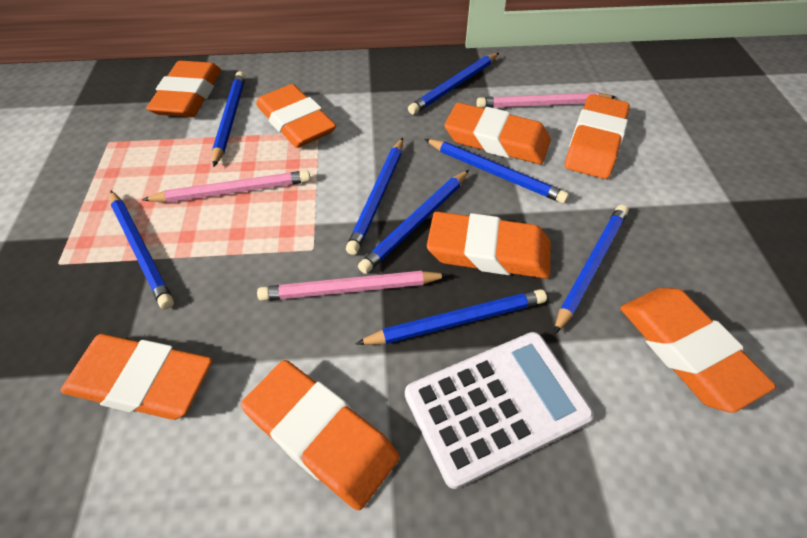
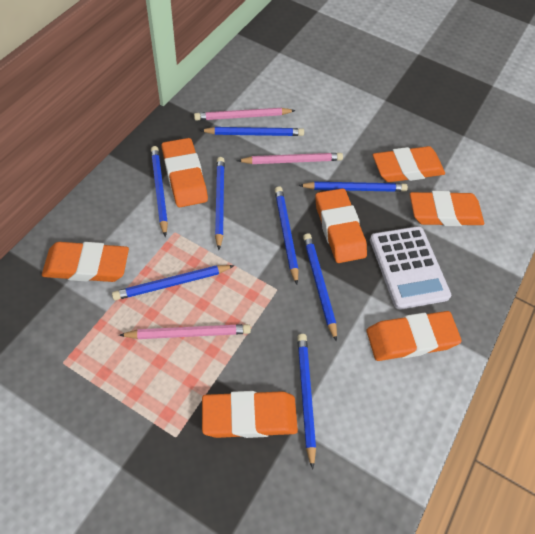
orange eraser: [61,334,212,420] [146,61,221,117] [241,360,399,510] [256,84,336,148] [427,212,551,279] [444,102,551,164] [565,94,630,179] [620,288,776,413] = 8 -> [42,242,129,282] [162,138,208,207] [202,391,298,438] [315,188,367,263] [367,311,462,361] [373,146,445,182] [410,191,484,226] = 7

